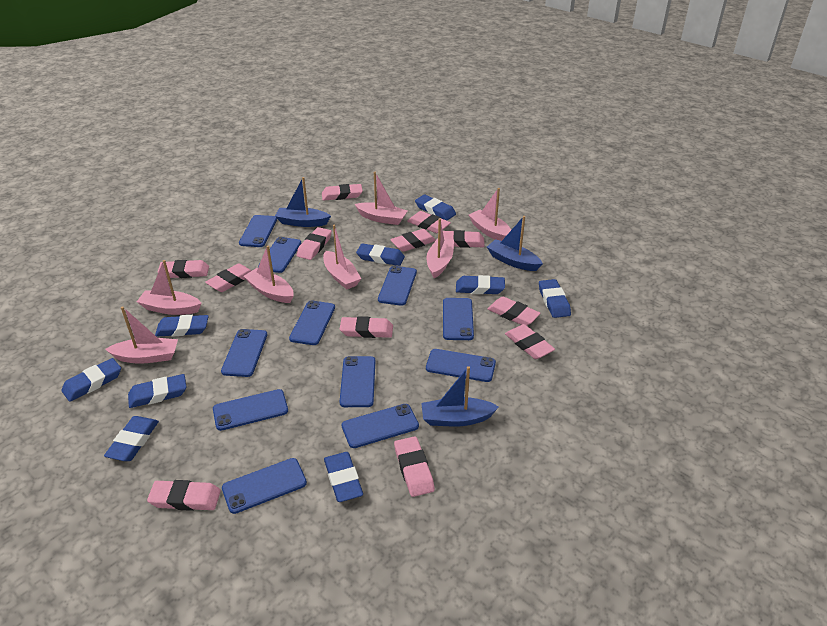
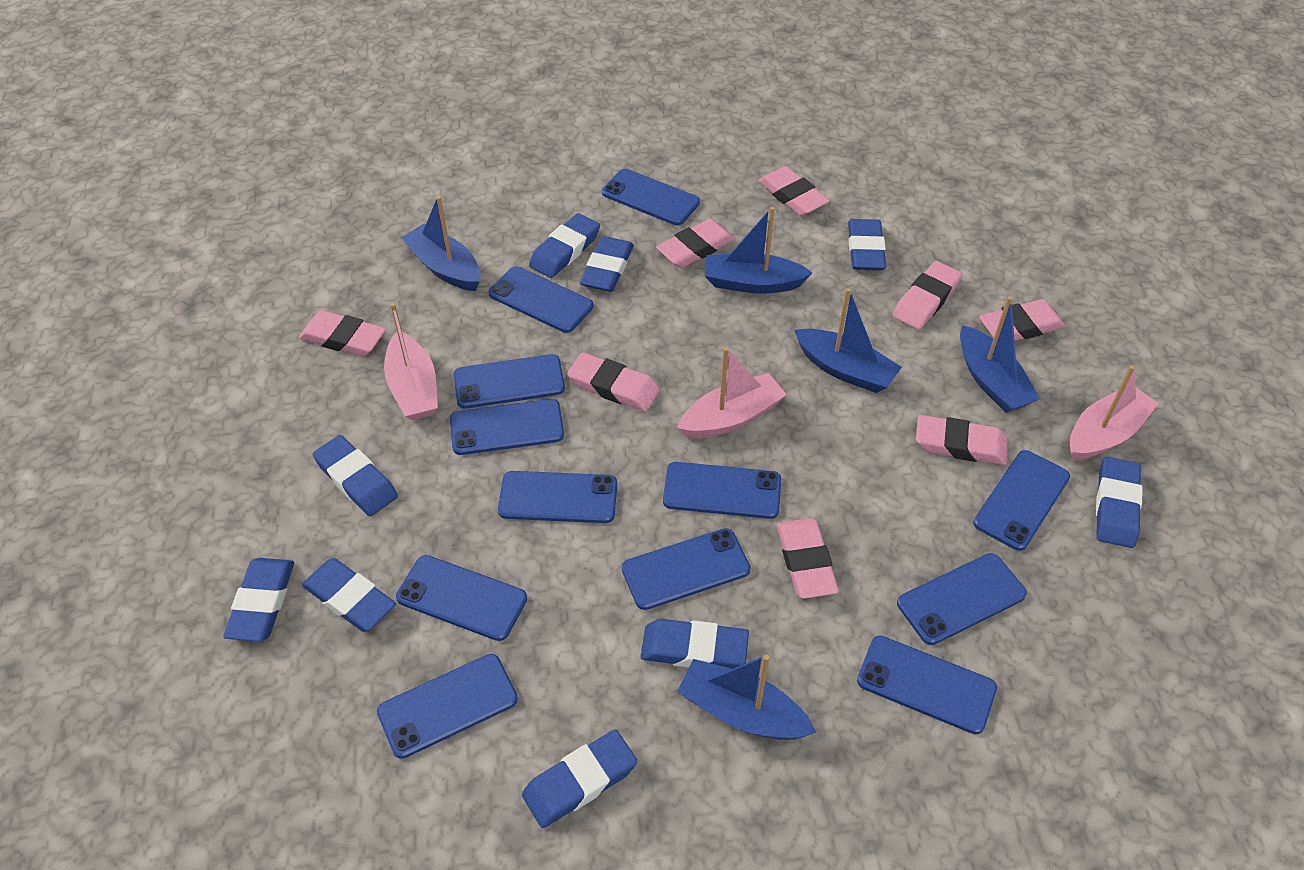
blue boat: [275,177,331,227] [421,366,499,427] [487,216,543,271] = 3 -> [401,196,481,291] [677,655,816,740] [705,207,812,294] [794,288,902,393] [960,296,1040,413] = 5
blue phone: [213,389,288,431] [221,329,267,377] [222,458,307,514] [239,215,277,247] [258,237,301,273] [289,300,335,345] [339,356,375,407] [341,404,419,448] [378,266,417,306] [426,349,496,382] [443,298,474,340] = 11 -> [377,654,518,759] [396,555,527,641] [450,399,564,455] [454,354,565,409] [489,266,593,333] [498,471,617,523] [602,169,700,225] [622,528,751,610] [663,462,781,519] [857,636,997,734] [897,553,1027,645] [973,450,1070,551] = 12
pink boat: [105,306,178,364] [137,260,202,315] [244,246,293,303] [323,225,361,289] [355,172,407,225] [426,218,454,278] [469,188,511,241] = 7 -> [384,303,438,420] [677,347,787,438] [1070,365,1159,460] = 3
pink eraser: [147,480,221,511] [158,260,209,278] [205,263,252,292] [296,227,332,260] [322,184,363,201] [340,316,393,338] [390,229,436,252] [394,436,435,497] [407,211,451,233] [443,230,485,248] [488,297,541,326] [505,324,555,359] = 12 -> [299,310,386,357] [567,352,660,412] [656,219,735,268] [758,166,829,216] [777,518,839,599] [893,261,962,329] [916,415,1008,465] [979,299,1065,341] = 8

